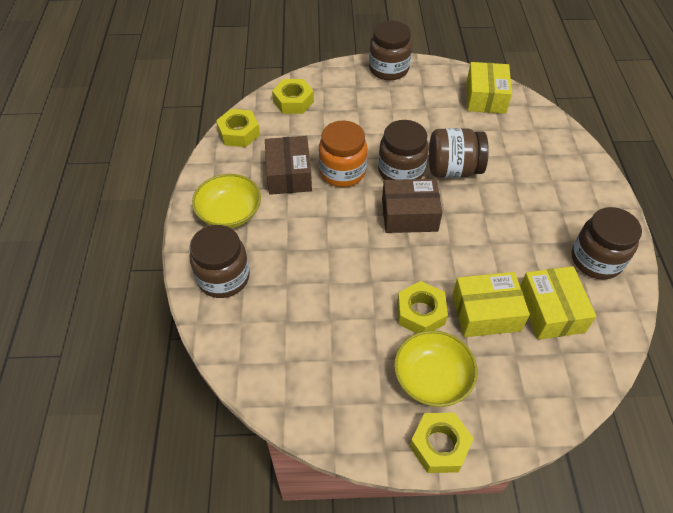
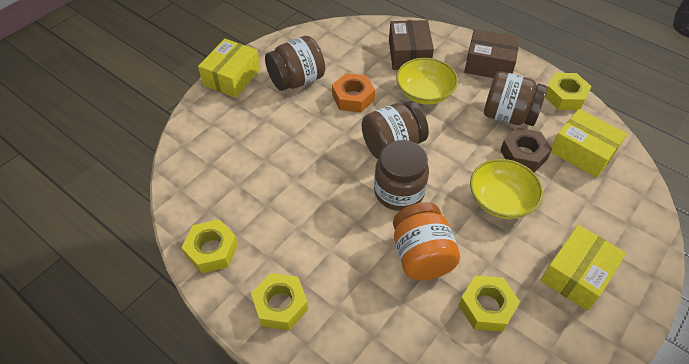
brown jar: [190,225,250,298] [369,21,412,81] [378,120,429,180] [429,128,489,178] [572,207,642,280] = 5 -> [265,36,325,91] [362,101,429,159] [374,140,429,211] [484,71,547,126] = 4
brown nut: none = 0 -> [500,127,552,172] = 1
orange nut: none = 0 -> [332,73,375,112] = 1

